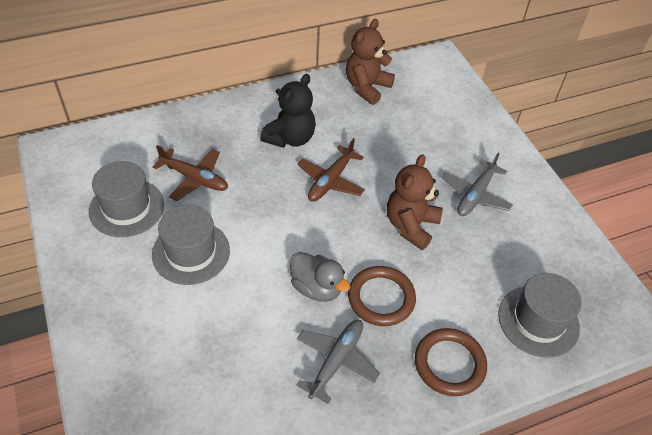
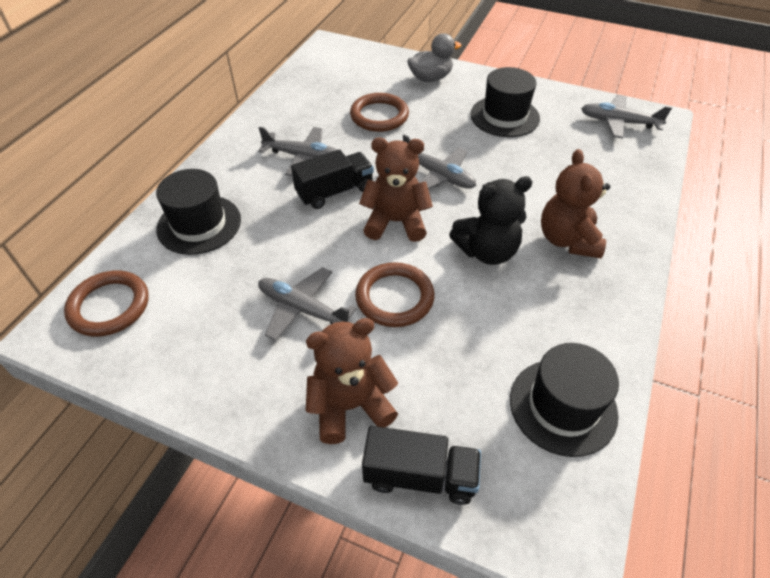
black hat: none = 0 -> [156,169,241,255] [470,67,540,137] [510,343,619,457] = 3
black truck: none = 0 -> [291,149,374,209] [362,426,481,505] = 2
brown plane: [152,145,228,201] [297,138,365,202] = 2 -> none = 0
brown ring: [348,266,416,326] [415,328,487,396] = 2 -> [64,270,149,337] [350,93,409,132] [355,262,435,327] = 3
brown teddy bear: [346,19,395,105] [387,154,443,250] = 2 -> [306,318,398,444] [359,137,433,242] [541,149,610,258] = 3
grey hat: [89,161,164,237] [152,205,230,285] [498,273,582,358] = 3 -> none = 0
grey plane: [296,320,380,404] [442,152,513,216] = 2 -> [258,127,338,176] [258,267,357,341] [403,135,476,189] [581,95,672,139] = 4

